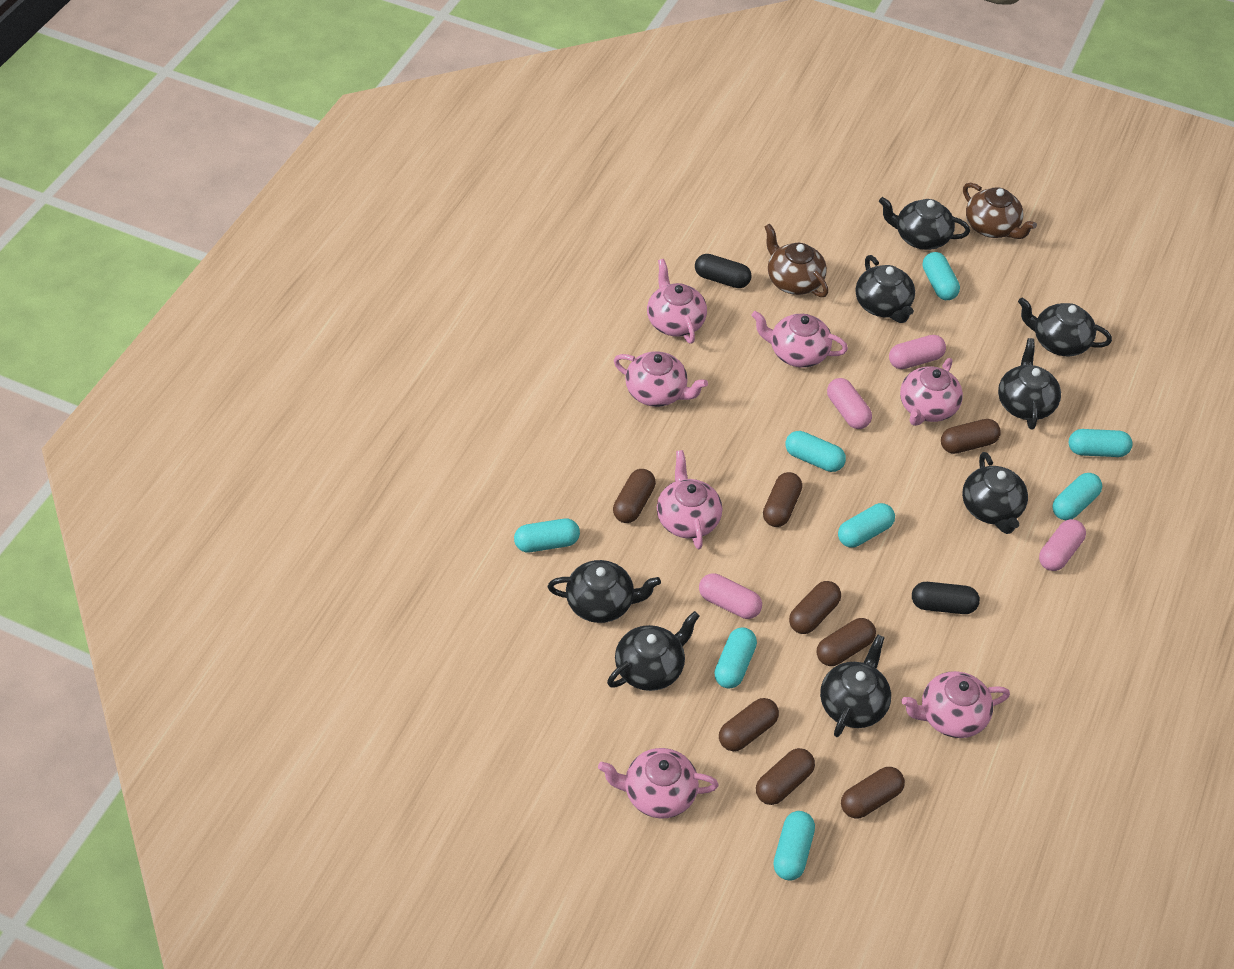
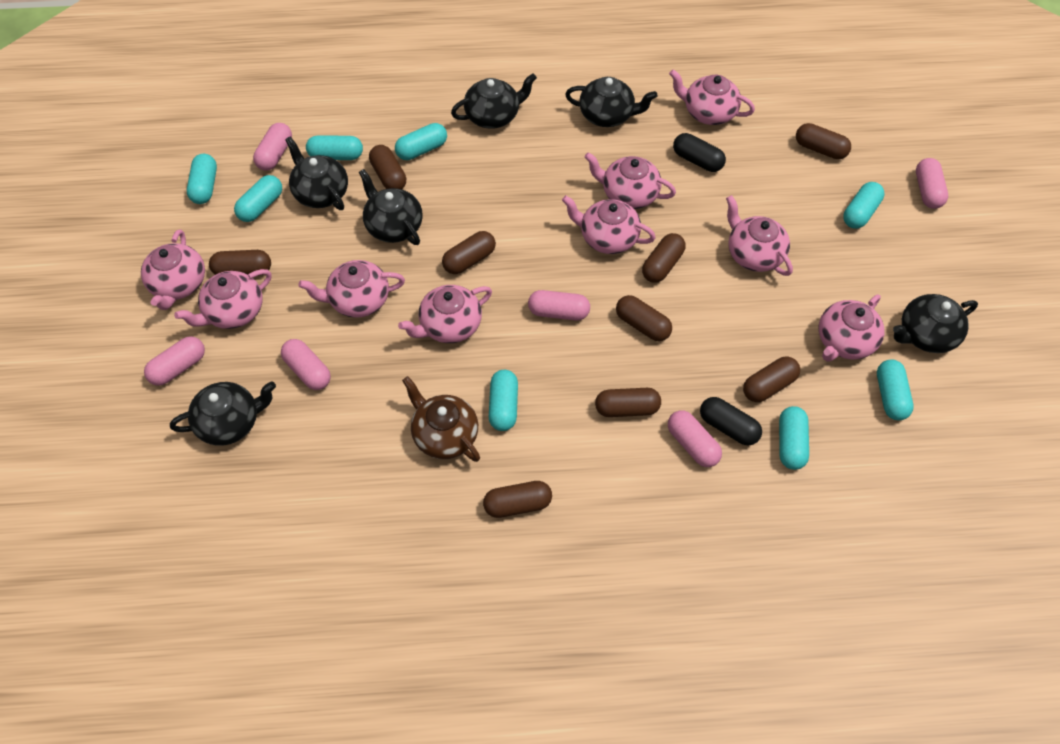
black teapot: [548,560,661,623] [607,611,700,691] [820,634,891,737] [856,255,915,323] [879,197,970,250] [962,452,1028,534] [998,338,1061,430] [1018,297,1112,356] = 8 -> [170,382,276,446] [285,137,348,210] [359,169,423,245] [451,73,537,129] [565,77,658,127] [893,294,978,353] = 6
brown capsule: [613,469,656,523] [719,698,779,751] [756,748,815,805] [763,472,802,527] [789,581,841,634] [817,618,876,666] [841,767,905,819] [941,419,1001,454] = 8 -> [209,250,271,276] [369,145,406,189] [442,231,496,274] [483,481,552,518] [595,388,661,417] [616,295,672,341] [642,233,686,283] [743,357,800,402] [796,123,851,159] = 9
brown teapot: [764,223,828,297] [963,182,1037,239] = 2 -> [402,376,480,462] = 1
pink capsule: [699,573,762,619] [827,378,872,429] [889,335,946,369] [1039,519,1086,571] = 4 -> [144,336,205,386] [253,123,292,171] [281,339,331,390] [528,290,590,321] [668,410,722,467] [916,158,948,209] = 6
pink teapot: [598,748,719,819] [614,351,708,407] [647,259,707,344] [657,450,722,549] [751,311,848,368] [900,358,963,426] [901,671,1010,738] = 7 -> [141,229,205,310] [174,269,272,329] [298,260,405,318] [398,285,492,343] [562,195,656,254] [585,152,676,209] [669,69,755,125] [726,195,793,276] [819,294,884,361] = 9

